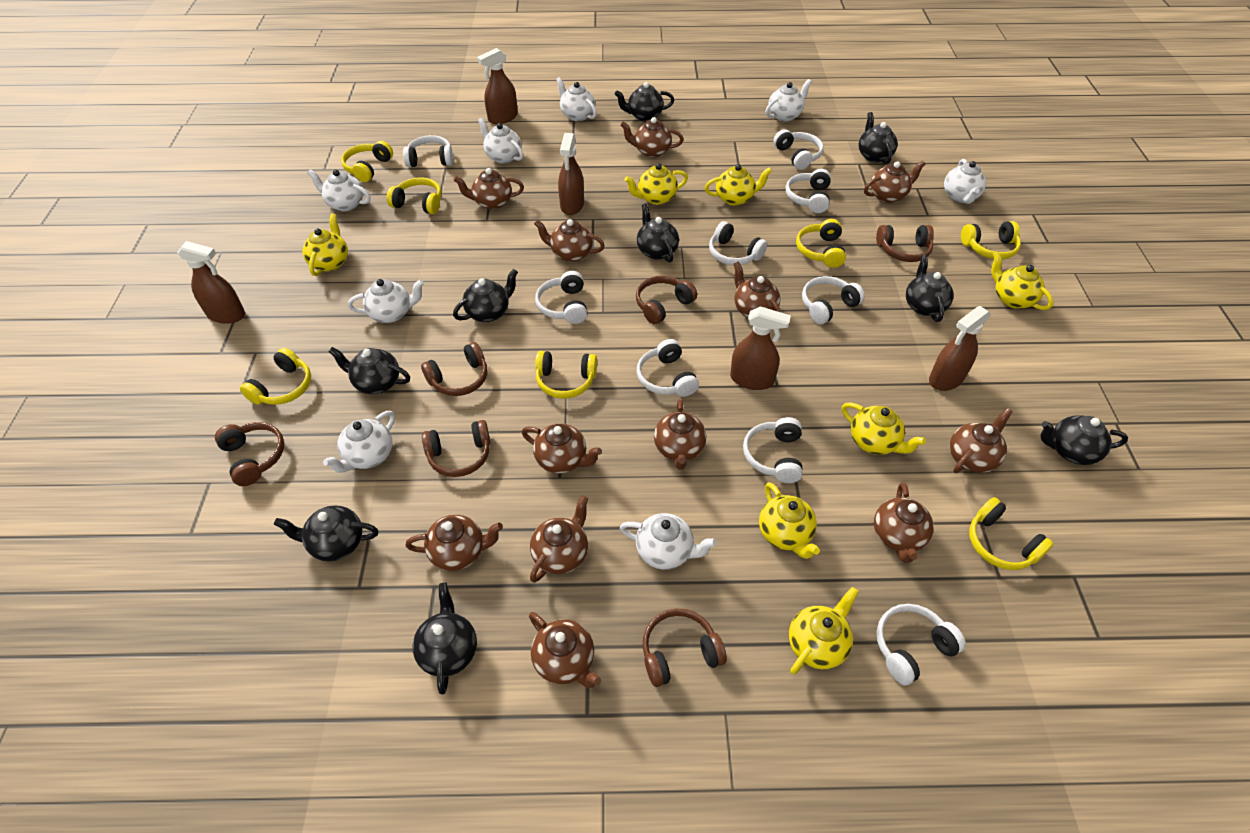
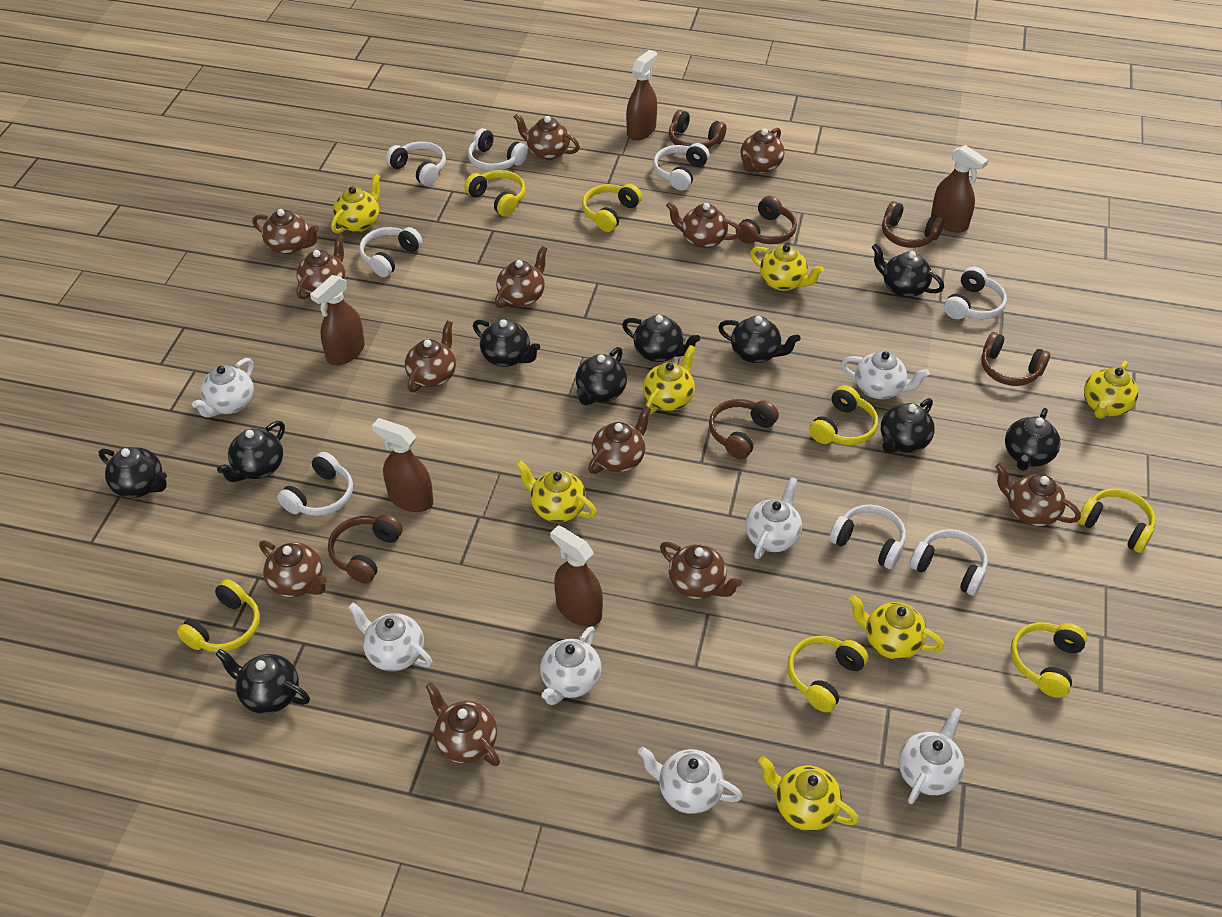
black teapot: [274,506,378,561] [329,347,410,394] [412,583,477,695] [453,269,518,322] [615,82,674,121] [637,204,679,262] [859,112,898,164] [906,255,954,322] [1041,415,1128,465] = 9 -> [99,447,167,498] [215,649,310,714] [217,421,285,482] [473,319,540,367] [576,347,627,405] [622,315,700,362] [718,316,801,363] [872,244,944,298] [881,398,935,453] [1005,408,1061,471] = 10
white headphones: [403,135,453,167] [535,271,587,324] [637,339,699,397] [709,221,767,265] [743,417,803,483] [773,129,824,170] [786,169,831,213] [802,276,865,324] [877,604,966,685] = 9 -> [277,452,353,516] [359,227,423,277] [386,141,446,186] [468,128,527,171] [653,143,709,191] [829,505,906,569] [909,529,988,596] [944,267,1007,319] = 8
white teapot: [307,169,370,211] [323,411,395,473] [348,279,424,323] [478,118,523,164] [556,77,597,121] [620,513,717,570] [765,79,812,122] [944,159,987,204] = 8 -> [192,358,254,417] [348,602,432,671] [540,626,601,705] [638,747,743,814] [745,477,802,559] [841,351,930,399] [898,708,964,804] = 7

